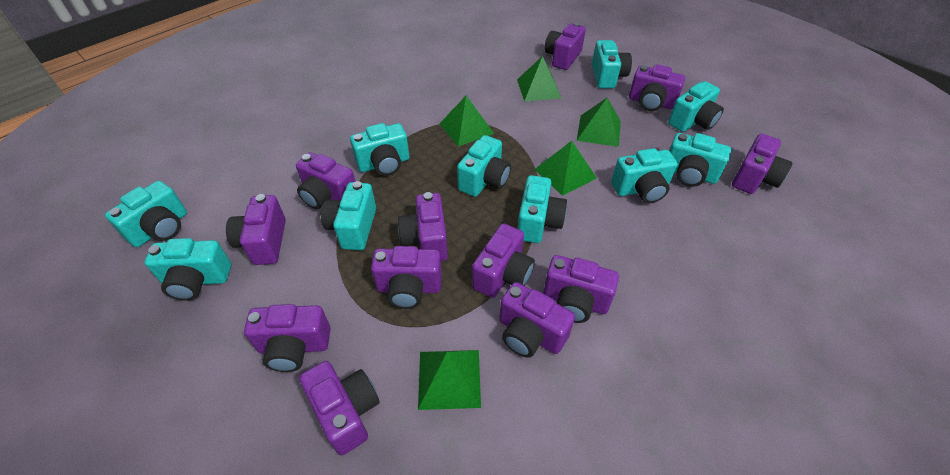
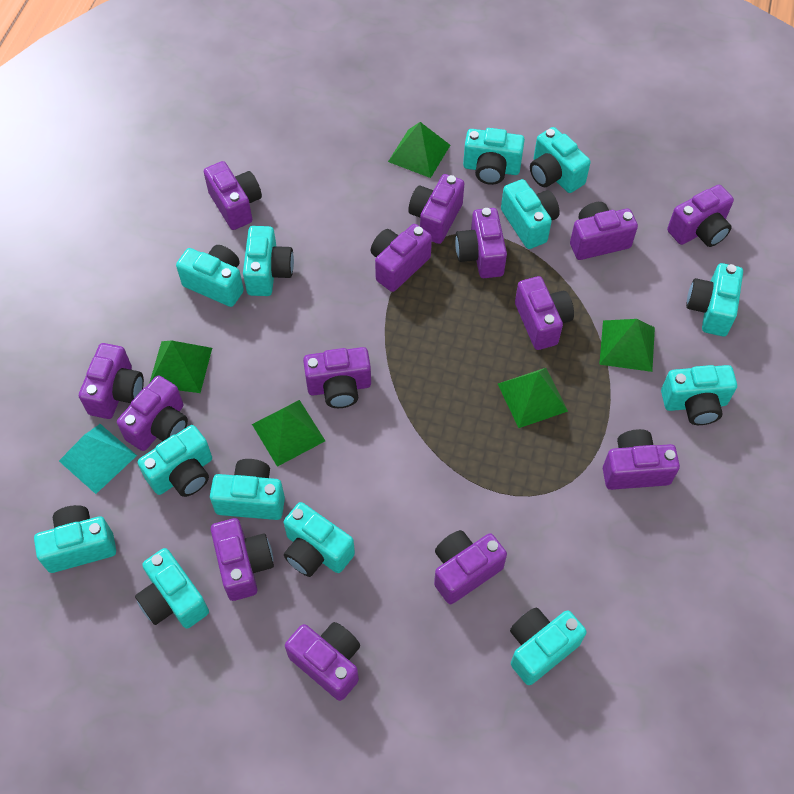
purple camera: [226,194,286,265] [244,304,331,372] [296,152,355,209] [299,361,380,455] [371,246,442,309] [398,192,448,261] [472,223,535,298] [499,282,575,358] [543,255,619,323] [544,22,586,70] [629,64,685,111] [732,134,793,194] = 12 -> [79,343,144,419] [117,375,188,451] [204,161,262,230] [211,518,274,601] [285,622,360,701] [303,347,371,408] [371,224,432,292] [408,174,464,244] [434,530,507,604] [455,208,507,278] [515,276,574,350] [570,202,638,260] [603,429,680,490] [667,185,734,247] = 14
turquoise camera: [105,181,187,247] [144,238,231,301] [321,181,376,250] [350,123,409,176] [457,135,511,197] [518,175,567,243] [592,40,632,89] [611,148,678,203] [668,81,724,132] [669,133,731,187] = 10 -> [34,505,116,573] [135,548,209,628] [138,425,212,497] [176,245,244,307] [210,459,285,520] [243,226,294,296] [284,502,355,577] [463,128,525,185] [501,179,560,249] [510,607,587,685] [530,127,591,193] [661,365,737,425] [686,263,743,336] = 13
turquoise pyramid: none = 0 -> [59,424,137,494] = 1

